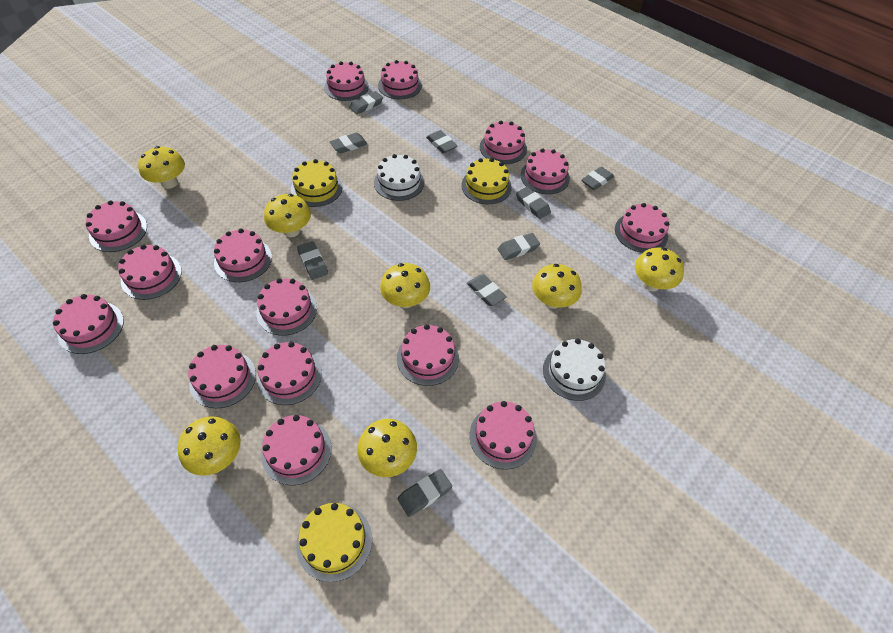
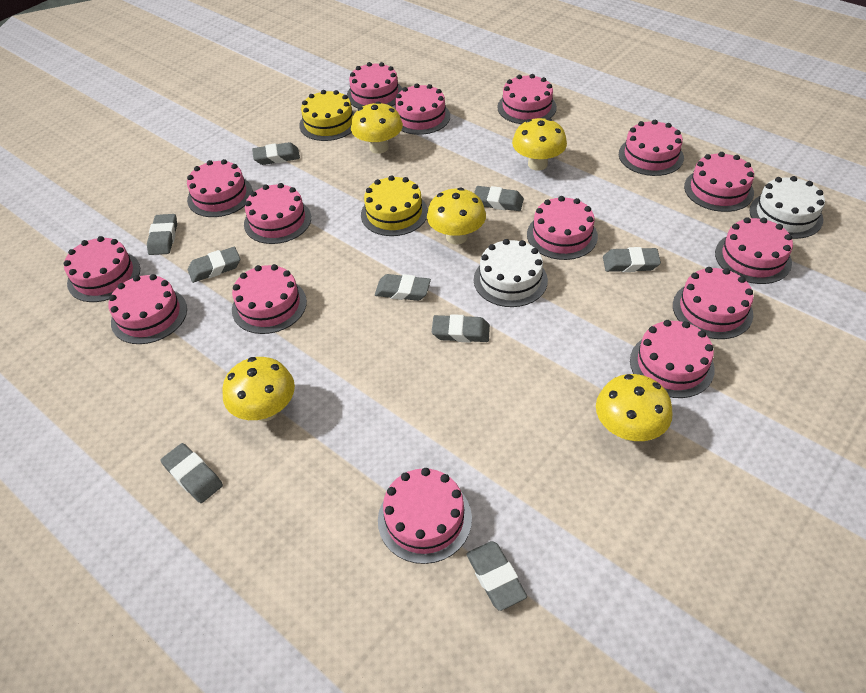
yellow cake: [291,159,342,207] [296,503,372,582] [461,158,512,204] = 3 -> [299,90,354,141] [361,175,428,236] = 2
yellow mushroom: [138,146,185,189] [178,416,241,476] [264,194,311,237] [357,419,417,477] [380,263,430,308] [532,264,582,309] [635,247,684,291] = 7 -> [222,357,295,421] [351,101,403,154] [427,187,486,245] [512,118,567,171] [596,374,673,441] = 5

